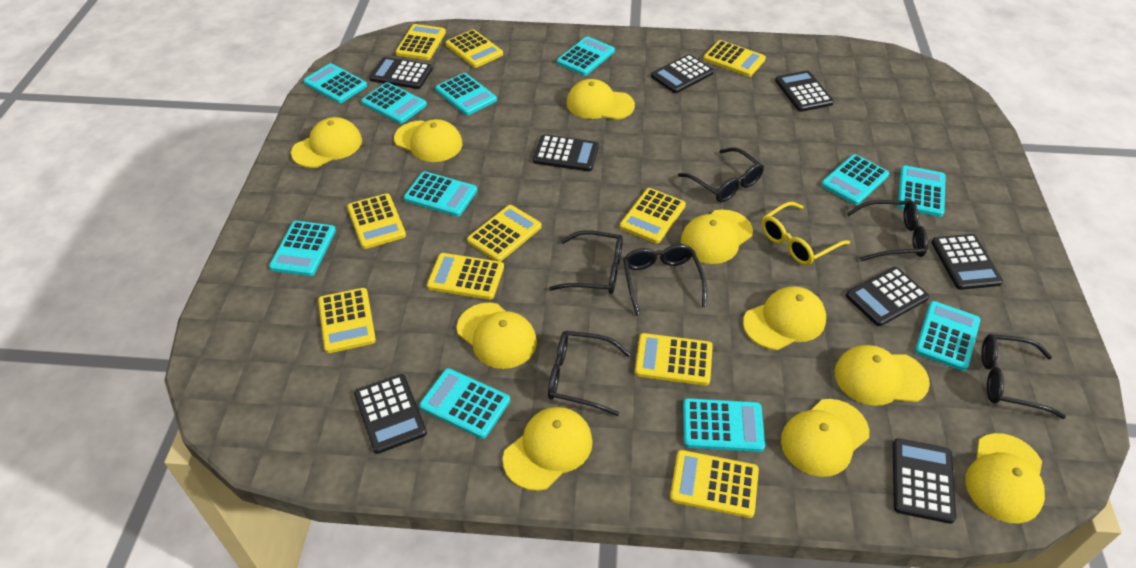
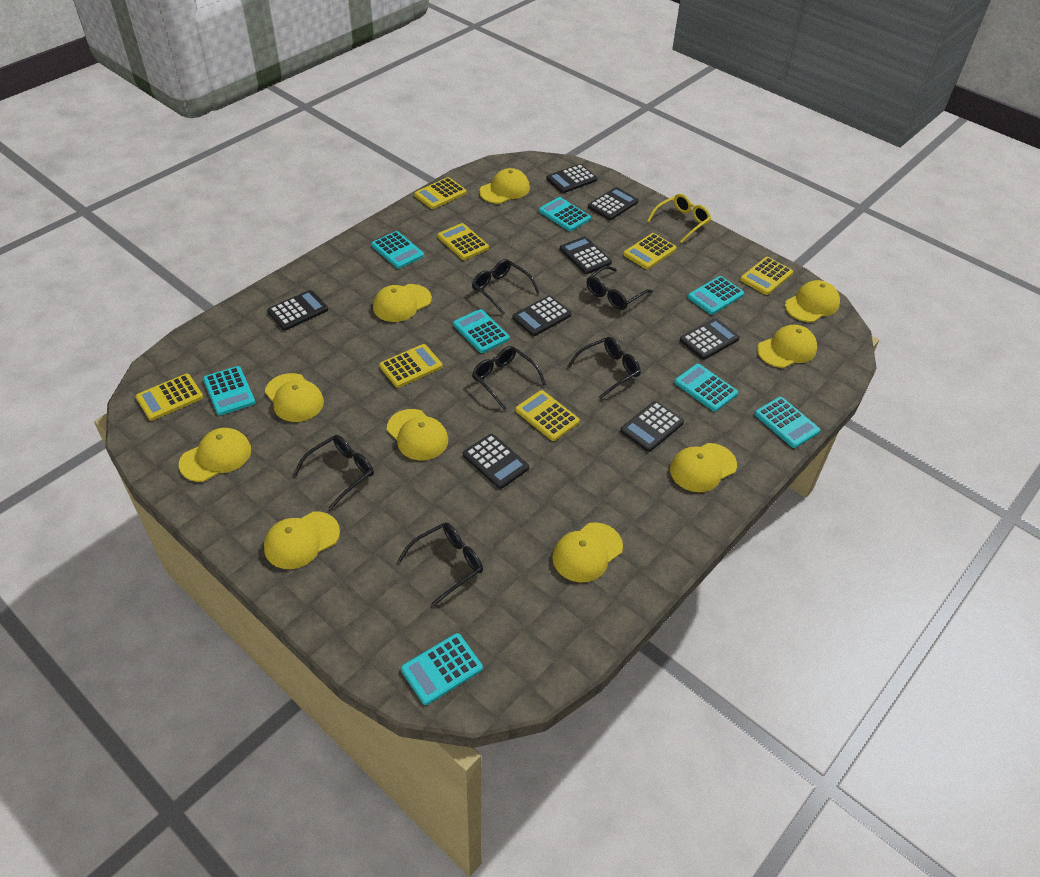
turquoise calculator: [269,221,336,276] [304,63,367,103] [361,82,427,124] [404,171,477,217] [419,368,510,439] [435,73,497,115] [557,36,615,76] [683,398,765,452] [821,154,889,205] [898,165,946,217] [915,301,981,371] = 11 -> [203,366,255,415] [371,231,424,269] [401,633,483,705] [453,309,510,353] [539,197,591,231] [674,364,738,412] [688,276,744,315] [755,397,820,448] = 8
yellow calculator: [318,288,376,353] [347,193,406,249] [395,24,446,60] [427,253,504,300] [446,29,503,68] [467,205,542,262] [620,188,686,244] [635,333,713,386] [670,450,759,518] [703,40,766,77] = 10 -> [136,374,203,421] [379,344,443,388] [414,177,467,209] [437,223,489,260] [515,390,580,441] [623,233,677,269] [740,257,793,295] = 7

